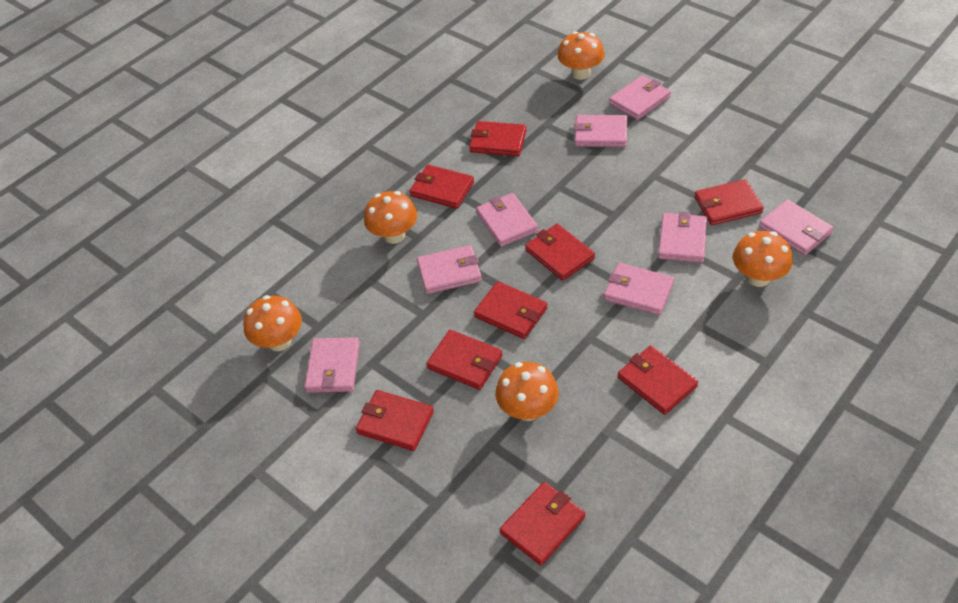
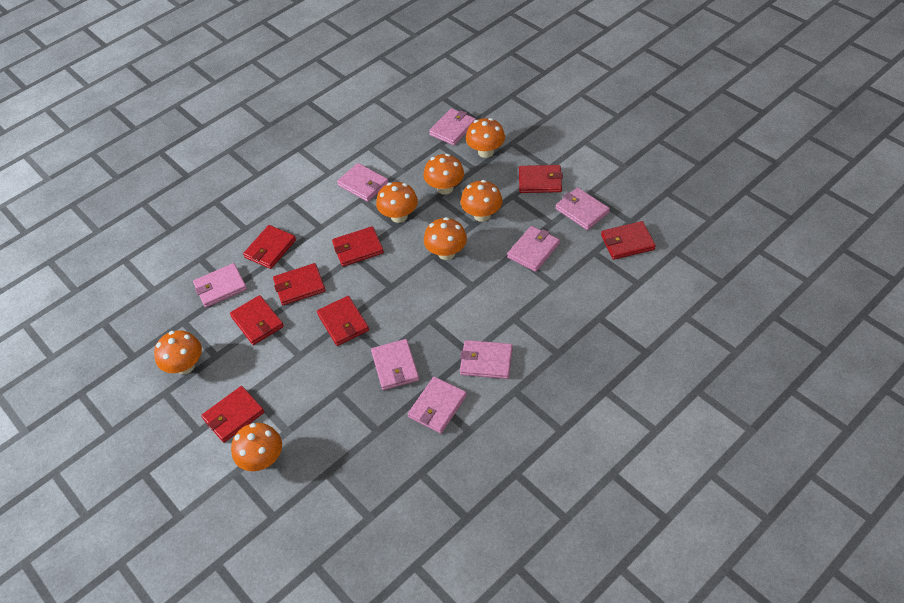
orange mushroom: [243,295,302,351] [364,191,417,244] [495,362,559,421] [557,31,605,80] [733,231,792,287] = 5 -> [154,331,202,374] [231,423,282,471] [376,182,418,223] [424,154,464,195] [424,217,467,260] [460,180,503,222] [466,118,505,158] = 7
red wallet: [356,390,434,451] [410,165,474,209] [426,330,503,390] [469,121,526,156] [474,281,547,339] [500,482,585,566] [525,224,595,281] [618,345,698,415] [695,179,764,225] = 9 -> [201,386,264,443] [230,295,284,345] [243,225,296,269] [273,263,326,305] [317,296,369,346] [332,226,384,267] [519,165,563,193] [601,221,656,260] = 8

